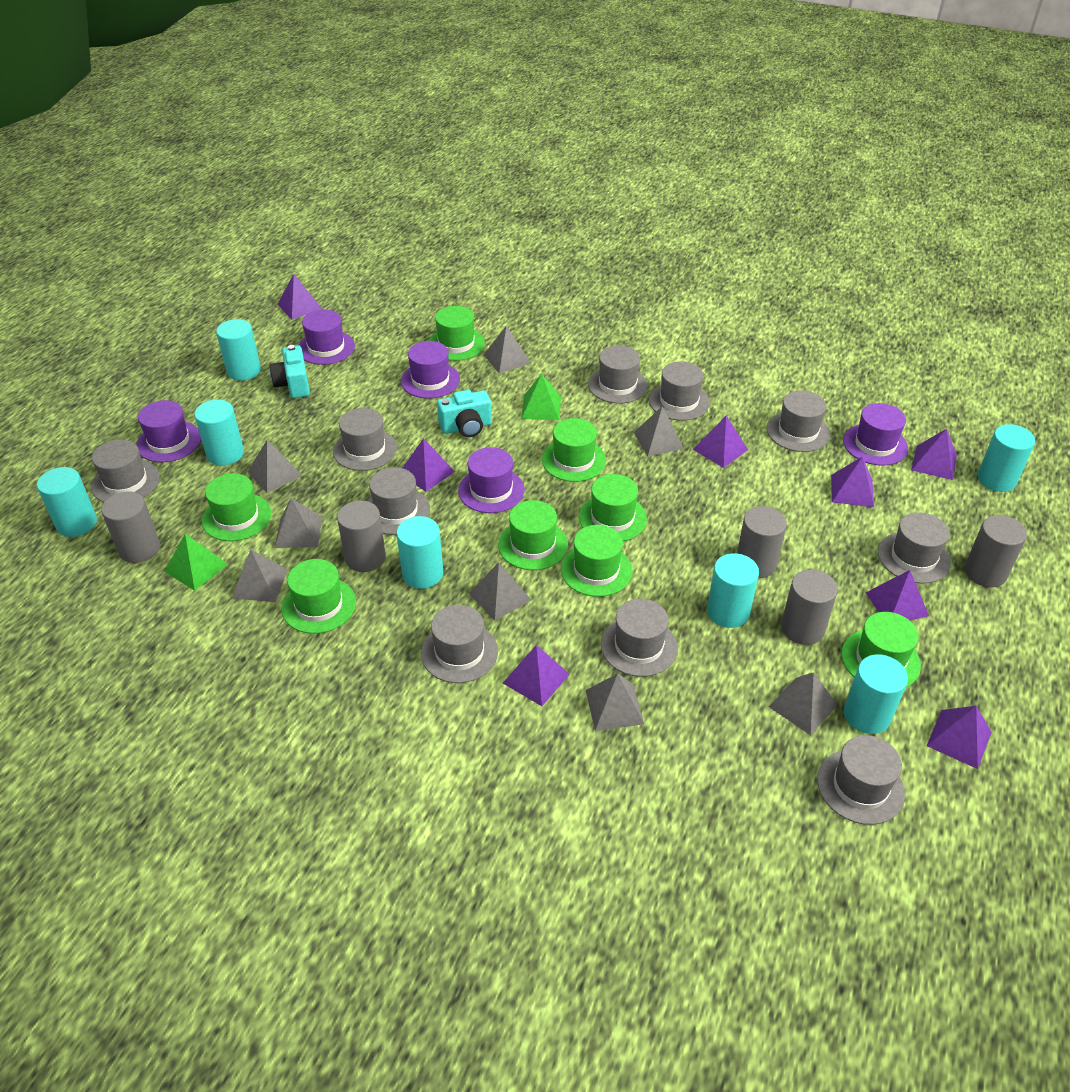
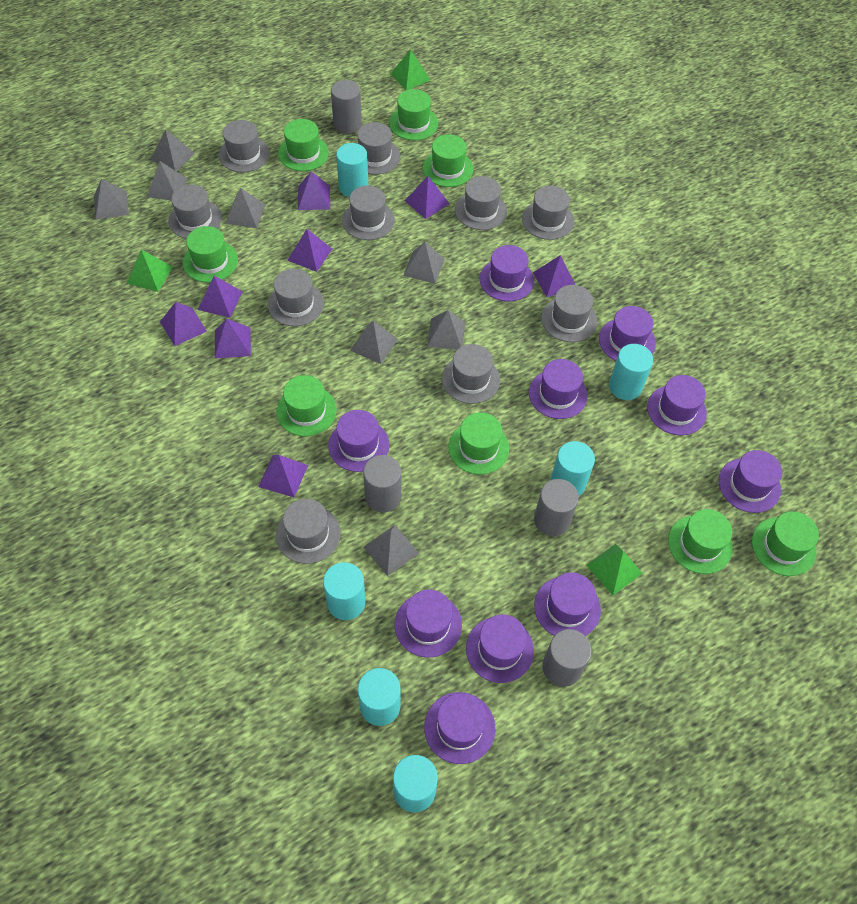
green pyramid: [165,534,228,591] [521,374,561,420] = 2 -> [127,249,173,292] [390,49,430,90] [586,544,643,595] = 3
grey cylinder: [101,492,160,563] [337,500,386,572] [737,506,787,578] [781,570,838,645] [964,515,1027,587] = 5 -> [331,80,362,134] [363,455,401,513] [534,479,579,536] [542,629,592,687] = 4
purple hat: [137,400,201,462] [299,309,355,365] [401,341,460,399] [458,447,525,513] [843,403,908,466] = 5 -> [328,410,390,472] [395,590,462,657] [424,692,495,764] [466,614,534,683] [480,245,534,301] [529,359,588,419] [534,573,601,636] [599,306,656,361] [647,375,707,435] [719,450,782,513] = 10
turquoise camera: [270,345,310,398] [437,390,492,437] = 2 -> none = 0
turquoise cylinder: [37,467,97,537] [194,400,244,466] [216,319,261,381] [397,516,443,589] [707,553,759,628] [844,654,908,734] [978,424,1035,492] = 7 -> [323,562,366,620] [336,143,368,197] [358,668,401,726] [393,755,438,813] [551,441,595,496] [609,344,653,400] = 6

